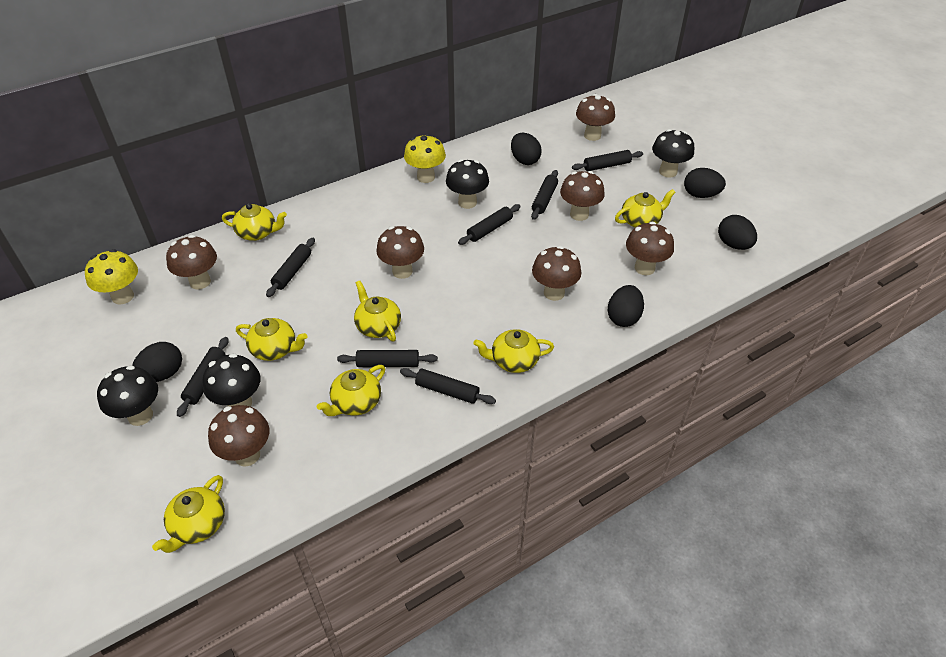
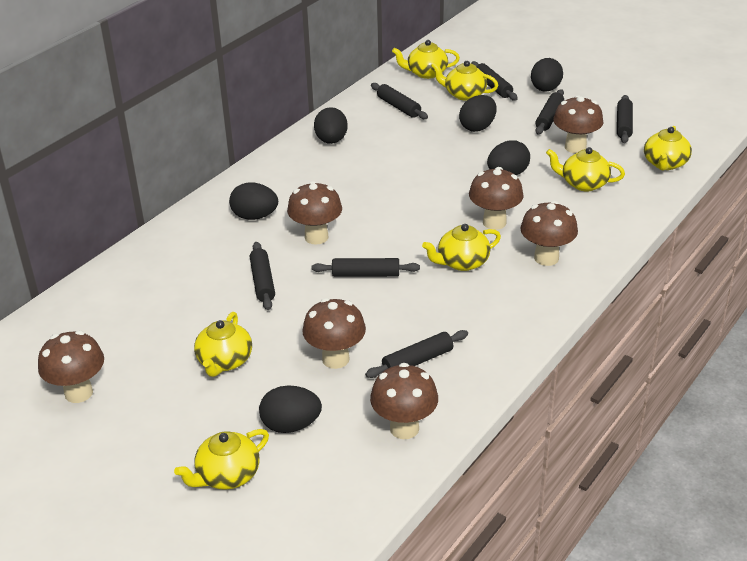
black egg: [132,342,182,382] [511,133,541,165] [608,285,644,327] [684,168,726,198] [718,215,757,250] = 5 -> [229,183,278,220] [259,385,322,433] [314,107,348,144] [459,95,497,132] [487,141,530,175] [531,58,563,91] = 6
black mushroom: [97,365,158,426] [202,353,261,407] [446,159,489,209] [652,129,694,178] = 4 -> none = 0
yellow mushroom: [85,249,138,304] [404,134,446,183] = 2 -> none = 0

